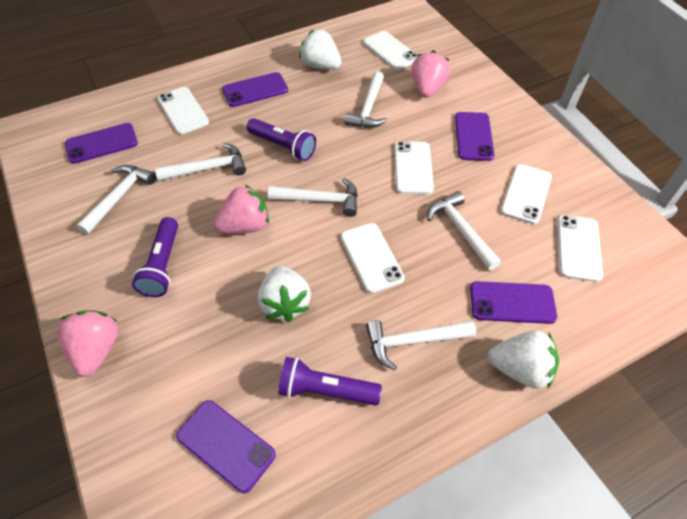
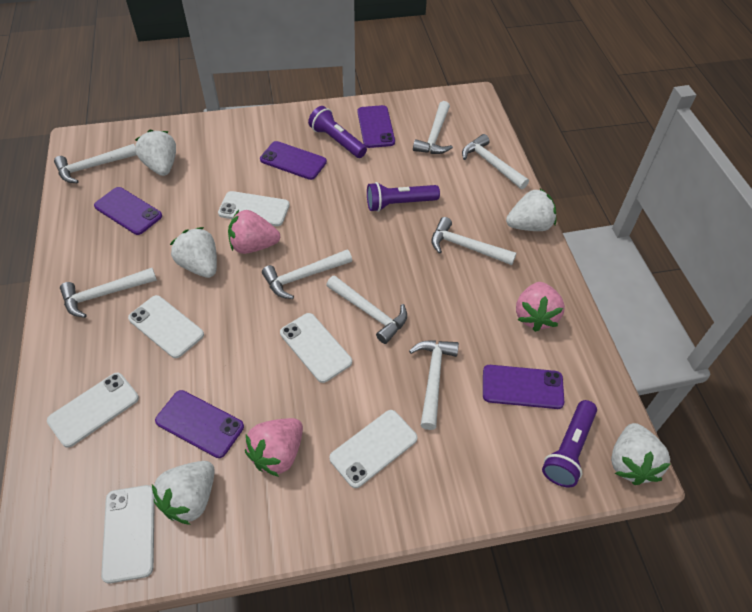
white hammer: [76,165,156,235] [155,143,246,181] [268,178,358,217] [345,71,387,128] [366,320,476,371] [427,191,501,270] = 6 -> [54,144,136,183] [60,268,157,318] [262,250,352,299] [326,275,407,344] [409,340,459,430] [413,101,453,154] [432,217,516,265] [462,134,529,189] = 8
white strawberry: [258,266,311,322] [299,29,342,70] [488,331,559,389] = 3 -> [135,130,176,176] [152,461,215,525] [170,227,217,278] [506,189,556,231] [611,423,671,485] = 5

